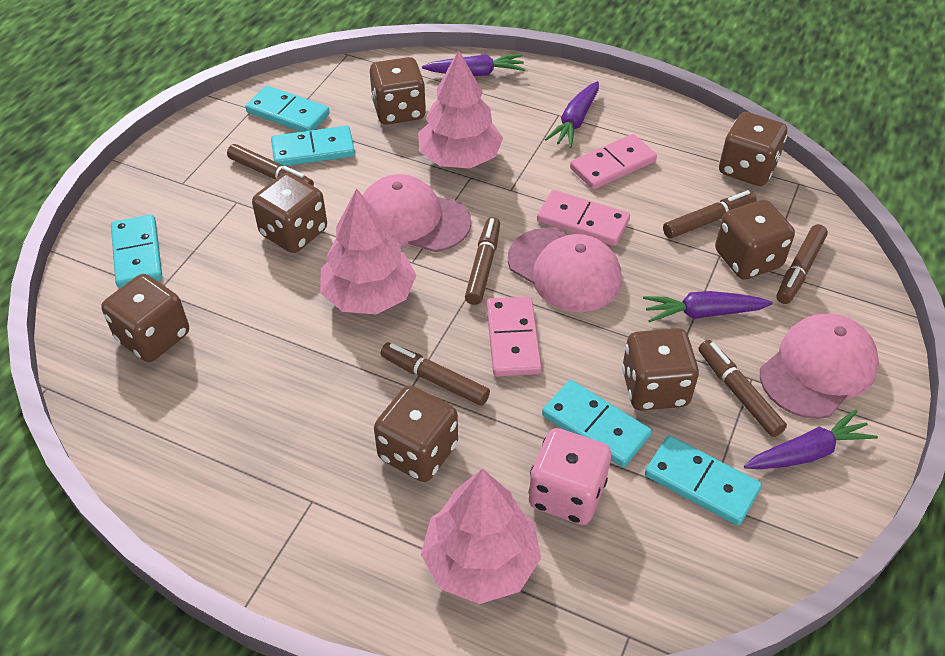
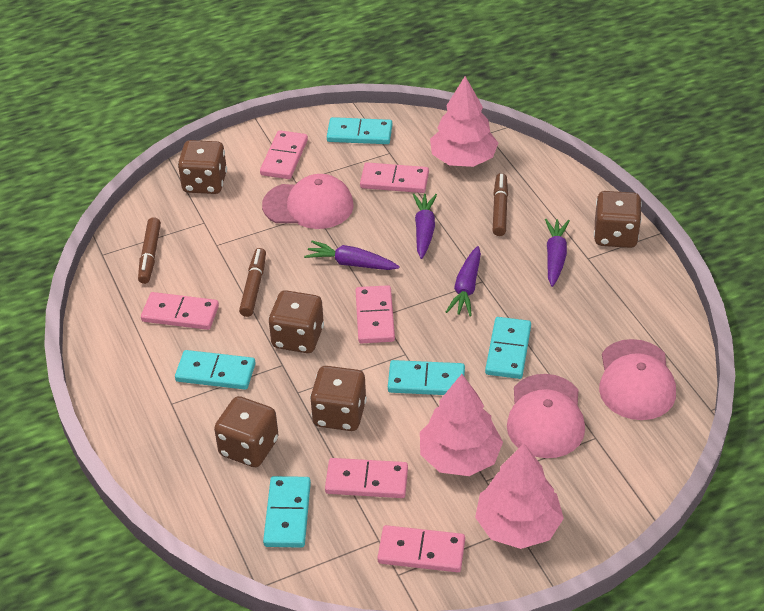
brown dice: [101,274,189,362] [252,173,327,253] [370,57,426,125] [374,386,458,482] [622,328,699,411] [715,200,795,280] [719,112,787,186] = 7 -> [178,140,227,194] [214,396,279,467] [269,290,324,353] [310,366,367,431] [594,191,642,248] = 5
brown marker: [227,144,314,186] [381,342,490,406] [465,217,500,305] [663,190,757,239] [699,340,787,437] [777,224,828,304] = 6 -> [138,217,161,284] [239,248,266,317] [493,173,508,236] = 3
pink dice: [528,428,611,525] = 1 -> none = 0
pink domino: [486,296,541,376] [537,190,630,246] [570,134,657,190] = 3 -> [141,292,219,330] [260,130,308,179] [325,458,408,498] [356,285,395,343] [360,162,429,193] [377,525,465,572] = 6

